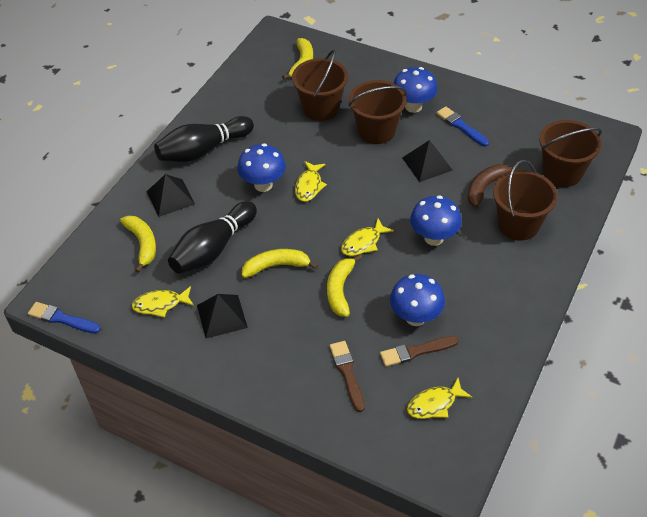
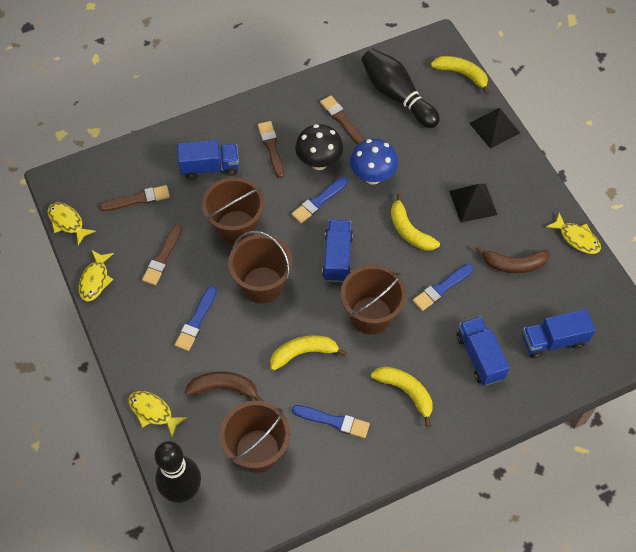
black mushroom: none = 0 -> [295,124,343,170] = 1
black pyramid: [146,174,195,217] [197,294,248,338] [402,140,453,182] = 3 -> [449,184,497,223] [469,108,520,149] = 2
blue brush: [28,302,101,333] [436,106,489,146] = 2 -> [175,286,217,351] [291,177,348,223] [292,405,370,438] [413,264,474,311] = 4
blue mushroom: [237,143,286,192] [390,274,445,326] [394,67,438,113] [410,196,462,246] = 4 -> [350,139,398,185] = 1
blue truck: none = 0 -> [177,140,239,179] [322,220,353,282] [456,316,510,386] [522,309,596,358] = 4
brown banana: [467,164,520,207] = 1 -> [185,371,263,401] [475,246,550,273] = 2
brown brush: [330,341,365,412] [380,336,459,367] = 2 -> [99,185,170,211] [142,224,183,285] [258,121,284,178] [320,96,364,145] = 4

